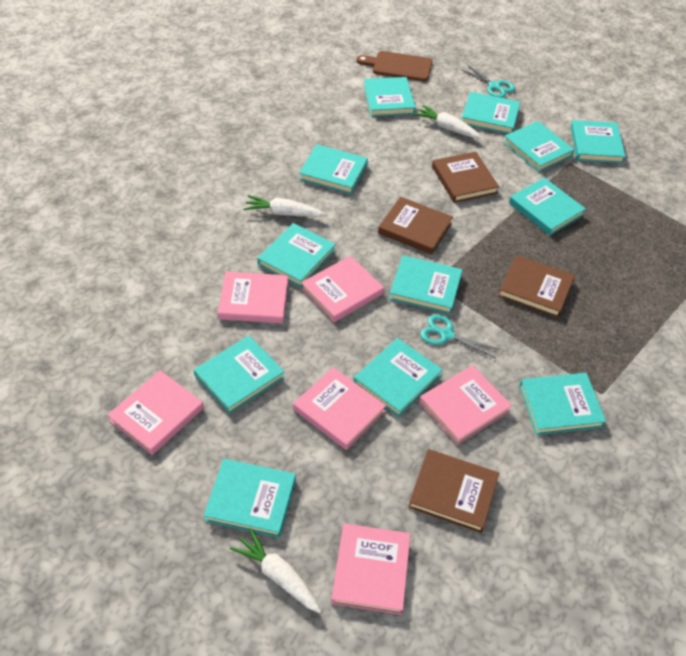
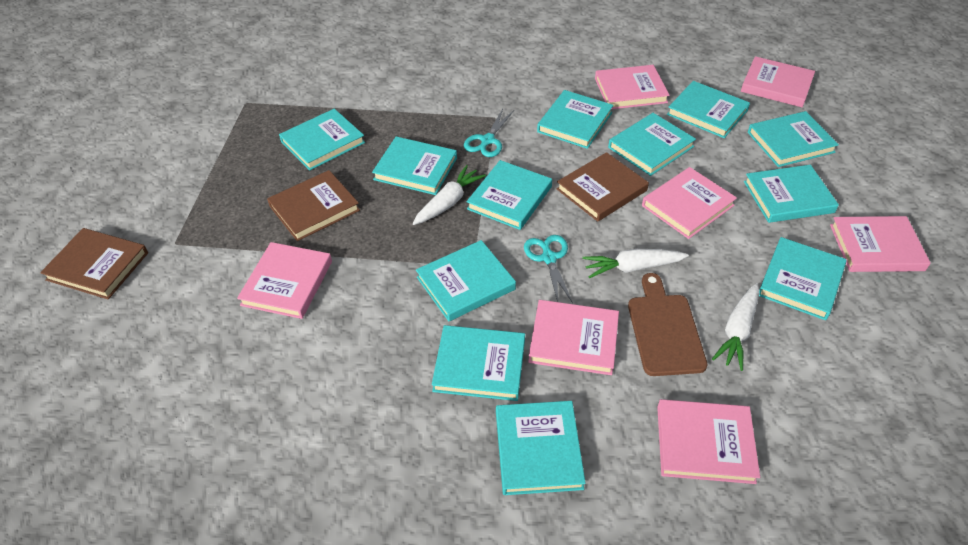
brown book: [378,197,453,255] [408,449,499,533] [432,152,499,203] [498,255,575,318] = 4 -> [40,228,148,299] [267,170,360,241] [557,152,649,222] = 3
pink book: [108,370,204,455] [218,271,288,323] [293,367,386,450] [301,256,384,322] [331,523,411,615] [419,365,512,445] = 6 -> [237,242,332,319] [528,300,619,375] [595,65,670,109] [642,167,737,239] [657,399,760,484] [741,56,815,107] [830,216,931,272] = 7

